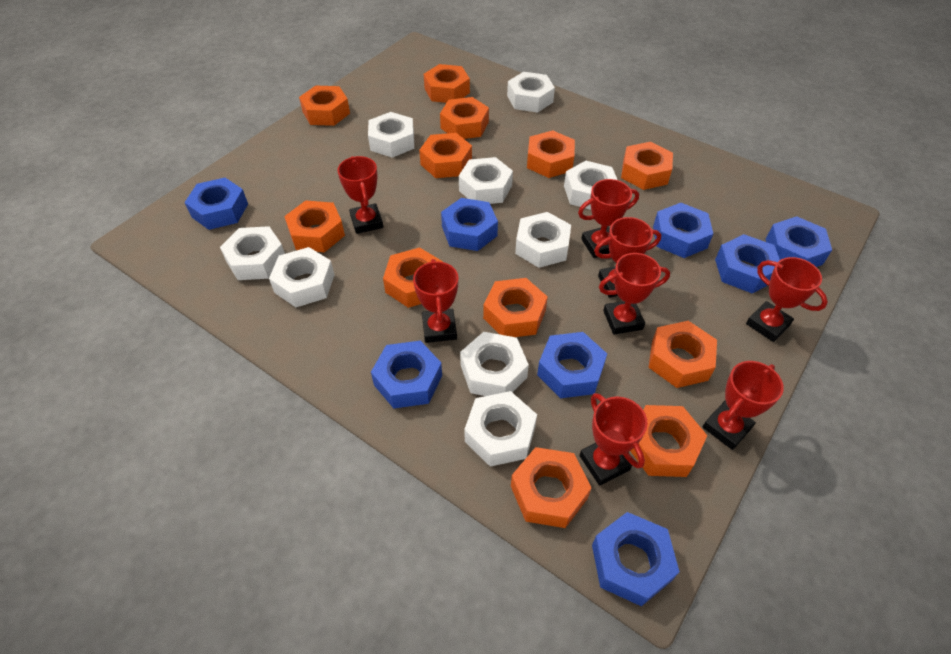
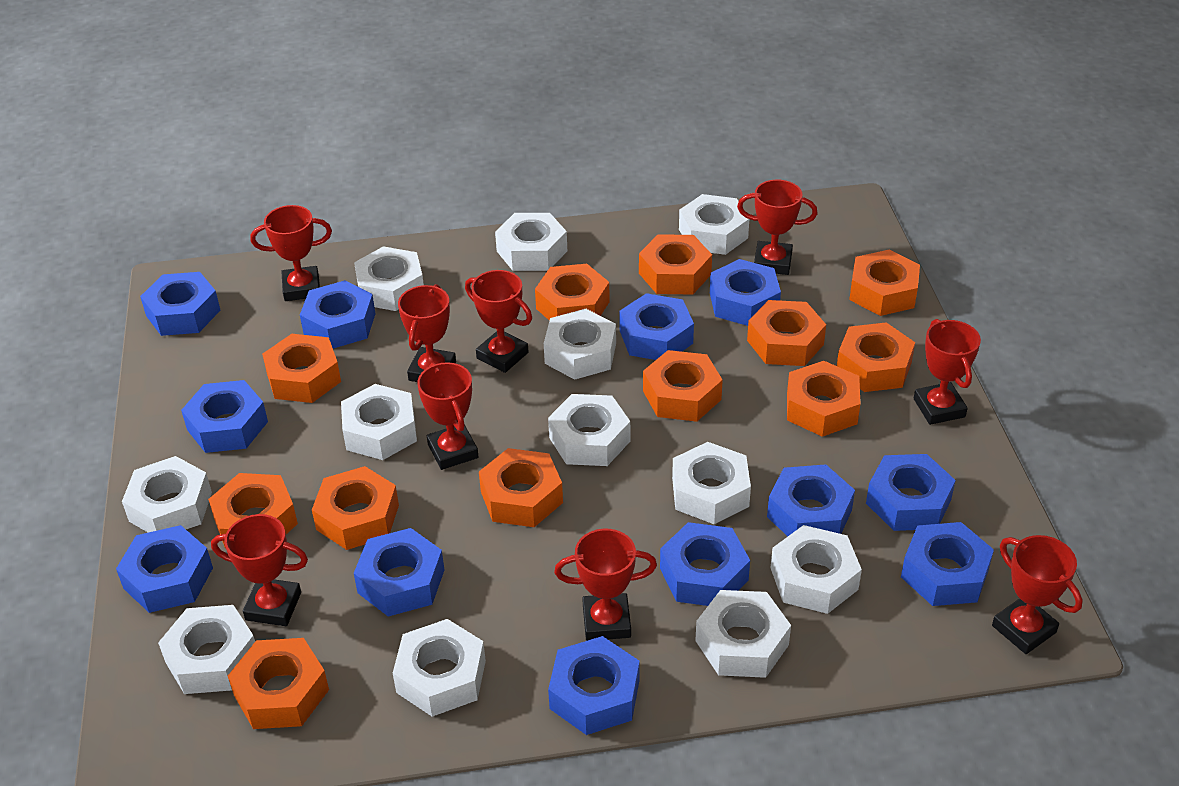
blue nut: [184,178,248,230] [371,341,442,409] [441,198,498,251] [537,332,607,398] [592,512,679,606] [653,203,713,258] [715,234,780,294] [766,216,832,267] = 8 -> [116,525,213,613] [140,272,221,336] [181,380,268,453] [300,280,375,349] [354,528,444,617] [548,636,640,735] [619,293,694,360] [660,522,750,606] [710,259,781,326] [767,464,855,536] [866,454,956,531] [901,522,994,606] = 12
red trophy: [337,156,383,234] [413,259,458,343] [578,179,639,258] [580,393,648,486] [594,217,661,298] [599,253,670,335] [703,361,784,450] [746,257,828,342] = 8 -> [211,514,308,626] [251,205,332,301] [398,284,456,382] [417,362,479,470] [465,270,532,373] [554,529,657,641] [737,179,818,275] [914,319,981,425] [992,535,1083,654] = 9
white nut: [220,226,285,280] [269,247,335,307] [368,112,414,158] [459,157,513,204] [460,332,529,396] [464,391,537,467] [507,72,555,112] [515,212,571,268] [564,161,617,210] = 9 -> [122,456,212,533] [158,605,255,694] [341,384,417,460] [354,246,424,311] [393,619,486,717] [495,213,567,271] [544,309,616,380] [548,394,630,466] [672,442,751,524] [679,194,749,255] [695,590,791,678] [770,525,862,614] = 12

